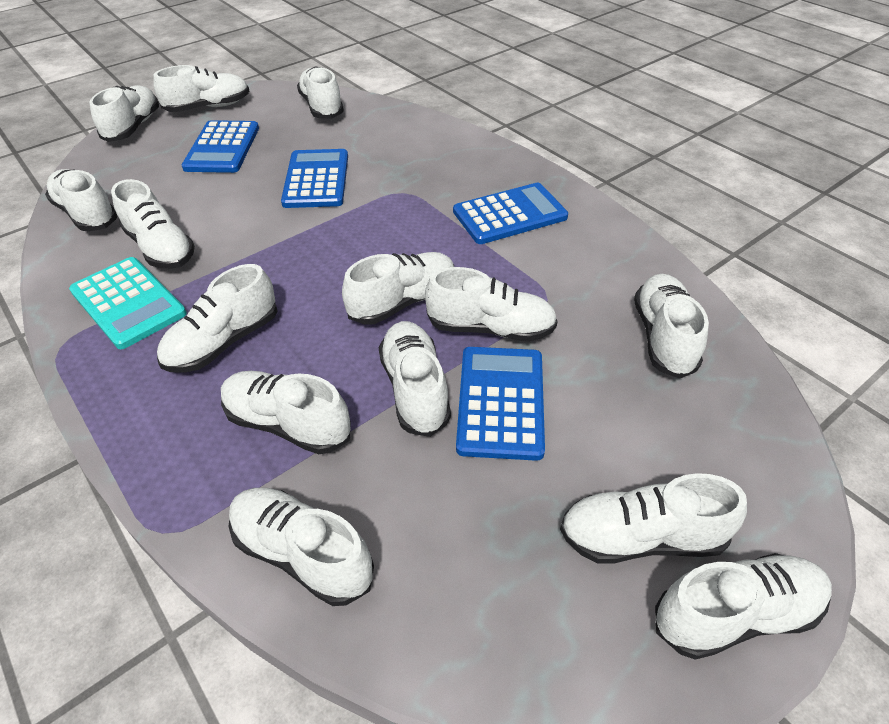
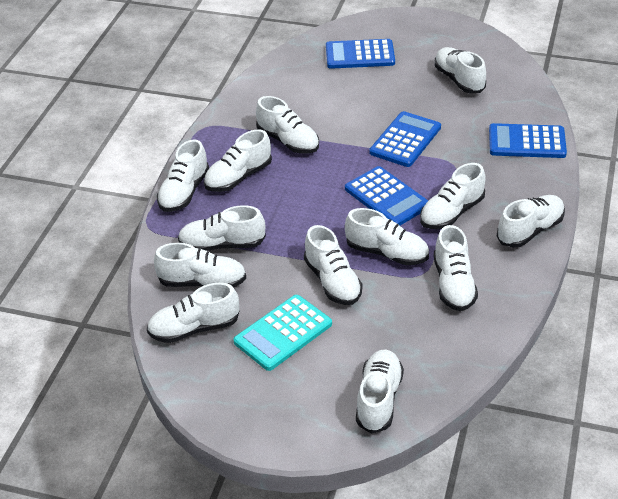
white shoe: [45,169,118,232] [89,85,159,142] [111,179,195,269] [153,65,249,112] [157,264,278,373] [221,371,351,454] [229,488,374,606] [297,66,344,119] [342,252,454,325] [378,321,451,437] [425,267,558,342] [560,473,747,564] [634,274,709,379] [655,553,832,660] = 14 -> [147,283,239,343] [154,243,246,288] [157,140,209,212] [178,205,266,251] [204,129,272,192] [256,96,319,154] [304,225,362,305] [345,208,429,265] [356,350,404,434] [420,163,486,229] [434,47,486,93] [434,225,478,311] [497,195,565,248] = 13

